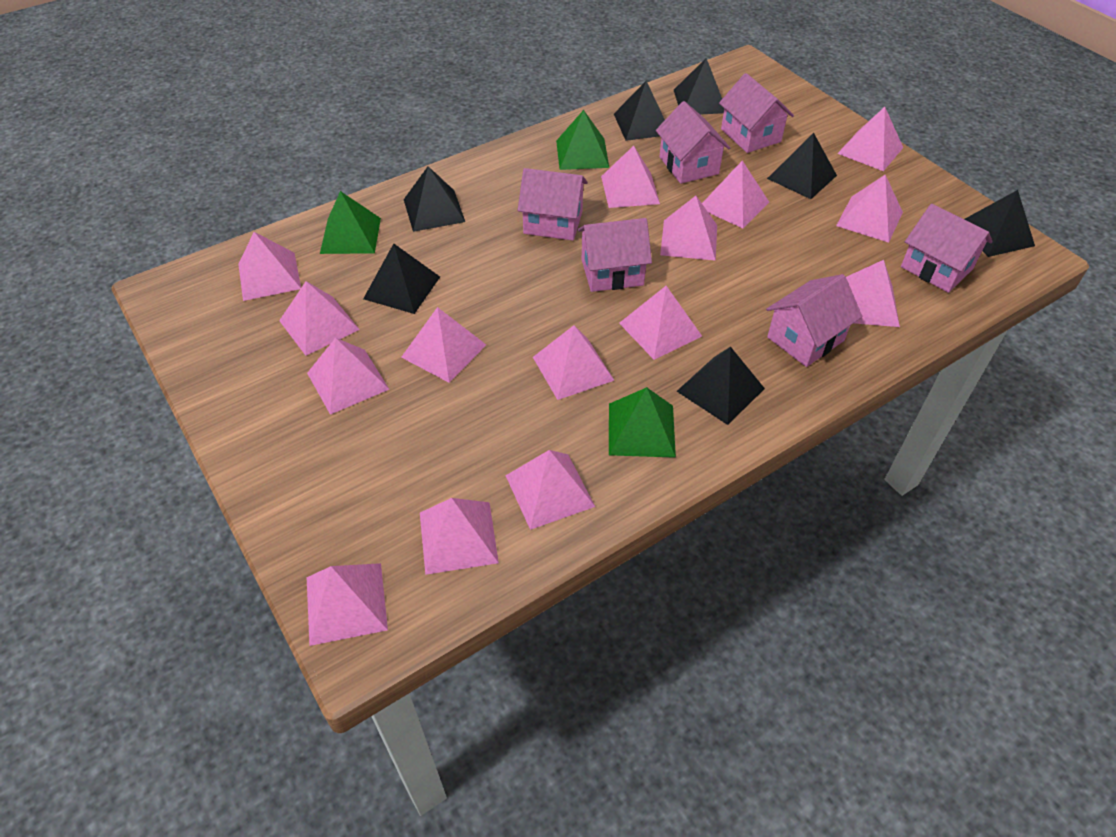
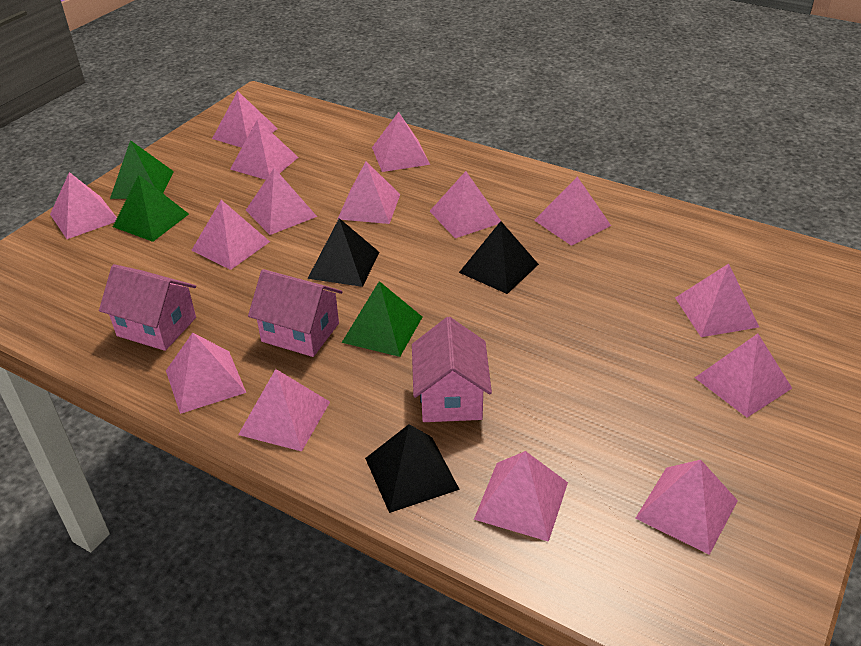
black pyramid: [363,244,440,314] [404,166,465,232] [614,81,665,141] [674,58,724,115] [677,347,765,425] [767,133,837,199] [964,190,1035,257] = 7 -> [307,218,379,287] [365,424,460,513] [459,221,539,294] = 3
pink house: [518,168,588,240] [578,218,652,292] [656,101,730,184] [719,73,794,153] [766,274,862,367] [901,204,993,293] = 6 -> [99,264,196,351] [248,269,343,357] [412,317,492,422] = 3

